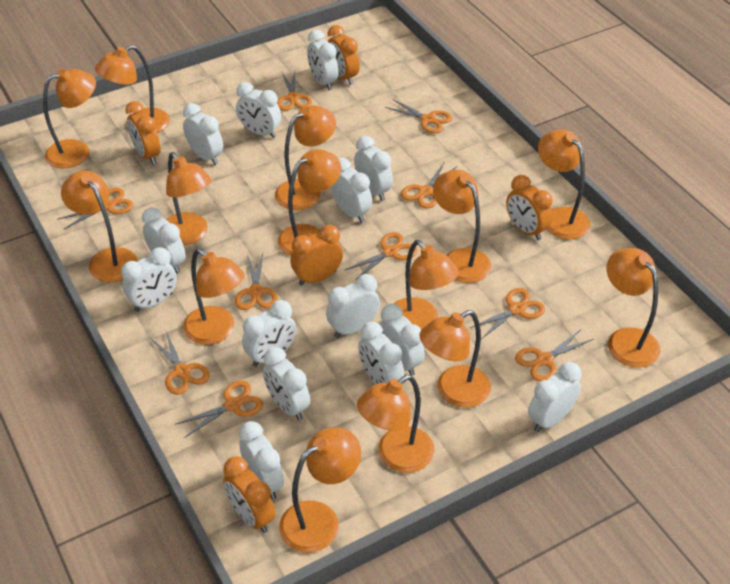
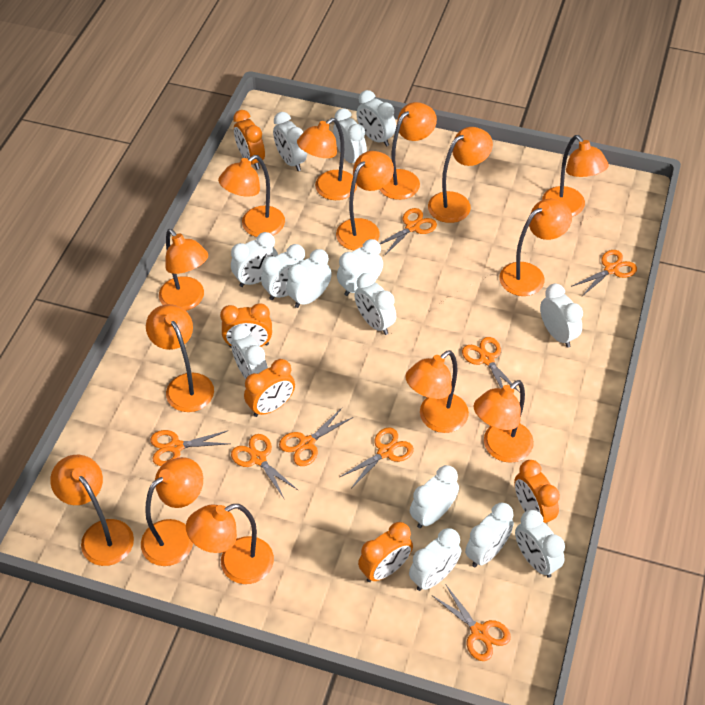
orange scissors: [57,188,133,229] [150,331,210,395] [175,380,263,438] [235,253,277,310] [277,71,312,111] [344,232,417,280] [385,99,452,133] [401,163,458,209] [470,288,545,339] [515,329,593,382] = 10 -> [150,430,229,466] [231,434,298,498] [279,408,353,466] [340,428,414,489] [379,208,437,256] [433,584,511,661] [462,337,520,392] [571,250,637,296] = 8

